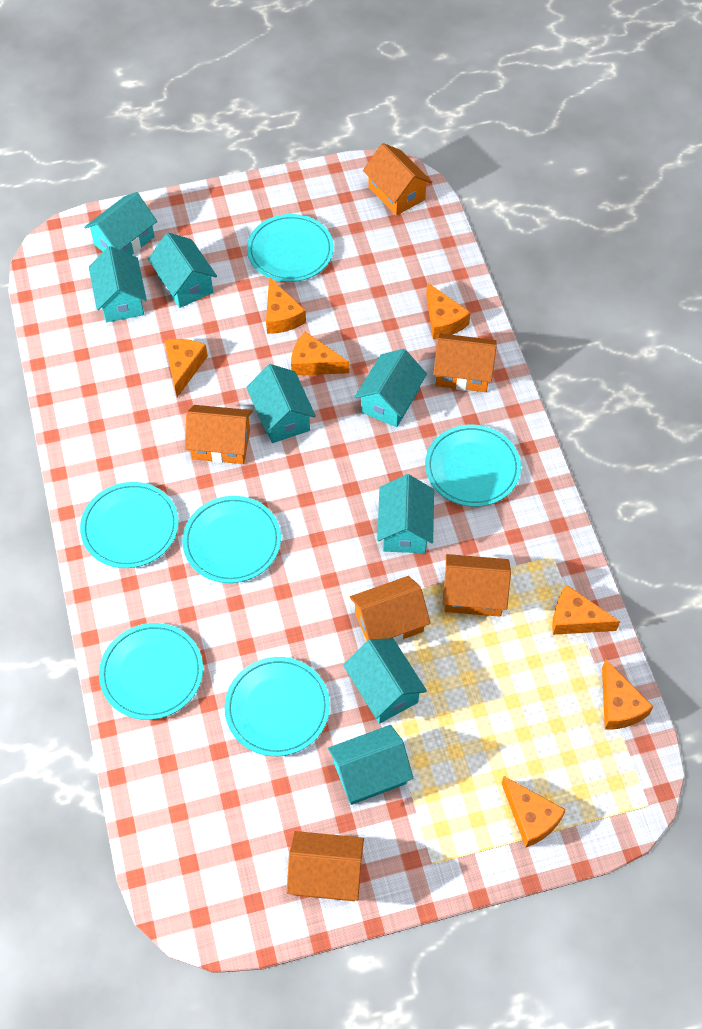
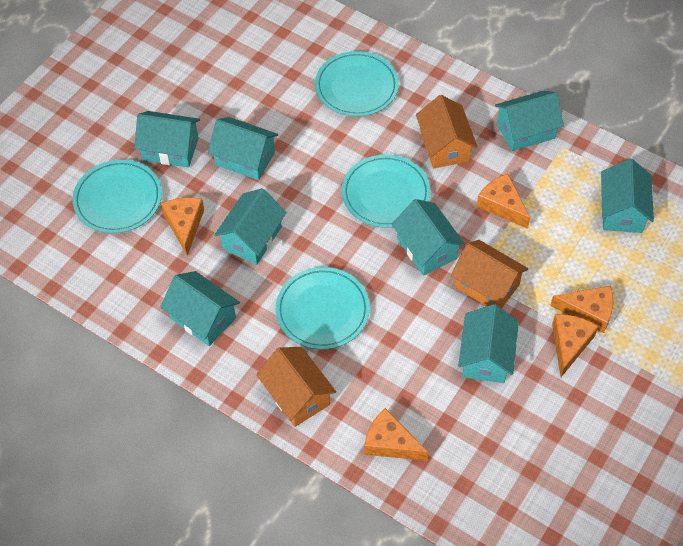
orange cheese: [164,339,208,397] [266,277,306,334] [291,332,349,376] [426,282,471,339] [501,776,566,848] [552,585,620,635] [602,659,653,730] = 7 -> [161,198,204,256] [364,408,428,461] [476,174,530,229] [550,286,614,333] [552,314,599,377] = 5
orange house: [185,405,252,464] [287,831,364,901] [350,576,431,643] [363,143,432,216] [433,333,497,392] [443,554,511,617] = 6 -> [256,347,336,427] [416,95,478,168] [451,240,528,309] = 3
turquoise plate: [80,482,179,568] [99,623,203,720] [182,496,281,583] [225,657,330,756] [247,214,334,282] [425,425,521,507] = 6 -> [72,160,162,233] [276,267,370,350] [315,51,399,117] [342,154,431,228] = 4

